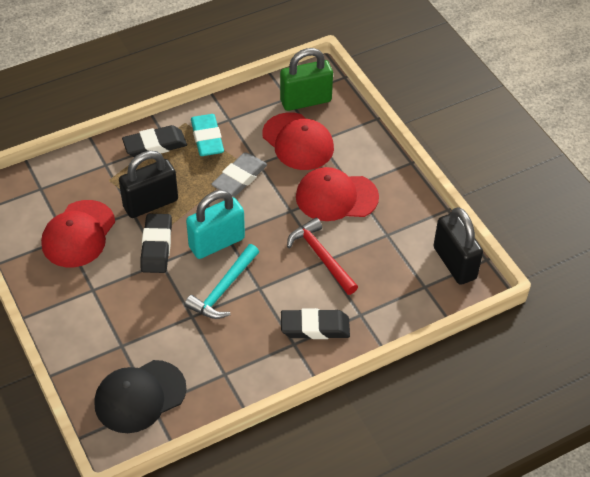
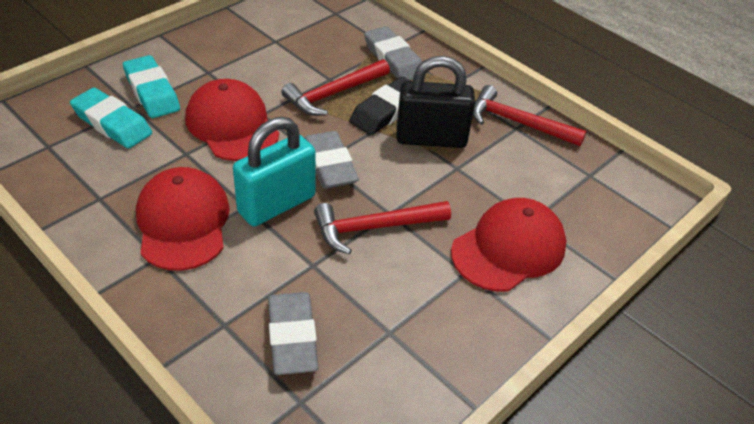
black cap: [94,360,187,433] = 1 -> none = 0
black eraser: [122,125,187,157] [140,214,172,273] [281,308,350,339] = 3 -> [349,76,410,135] = 1
black padlock: [119,151,178,218] [434,207,483,285] = 2 -> [396,56,475,148] = 1
green padlock: [280,48,333,111] = 1 -> none = 0
grey eraser: [211,152,267,197] = 1 -> [268,292,319,375] [304,131,359,189] [364,26,422,81] = 3
red hammer: [287,218,358,295] = 1 -> [281,59,390,116] [314,201,451,254] [473,85,587,146] = 3
turquoise eraser: [191,114,224,156] = 1 -> [70,88,152,149] [123,55,180,118] = 2
turquoise hammer: [185,244,259,319] = 1 -> none = 0

